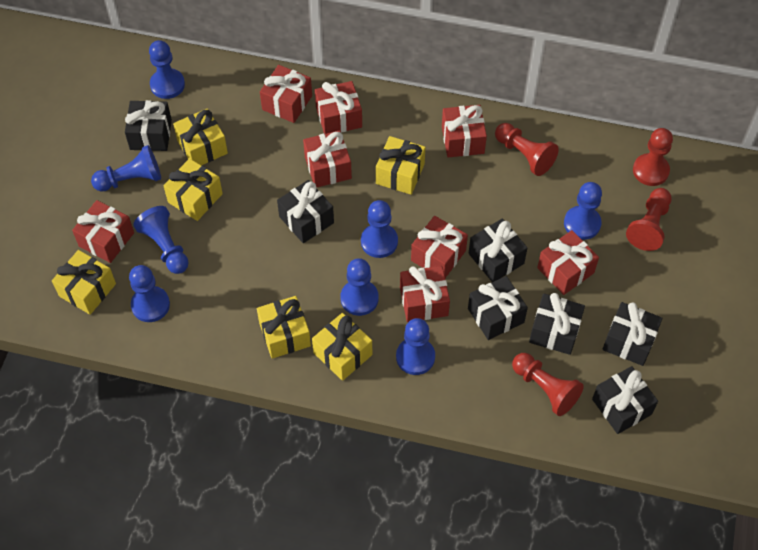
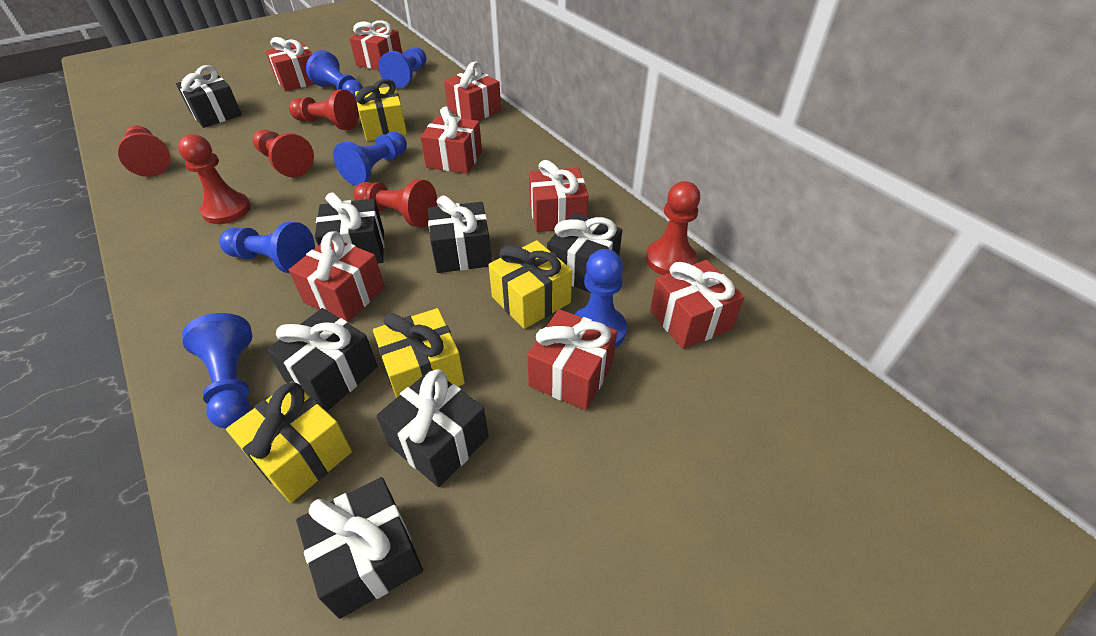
blue pawn: [91,145,161,192] [129,265,170,322] [133,206,189,274] [149,40,185,99] [340,258,379,316] [361,200,398,258] [396,318,435,375] [564,182,602,240] = 8 -> [182,313,252,428] [219,222,315,273] [306,50,363,99] [333,132,407,186] [379,47,427,88] [574,249,627,348] = 6
red pawn: [495,123,559,176] [512,353,584,416] [626,188,671,251] [633,128,673,186] = 4 -> [118,126,170,177] [178,134,251,224] [253,129,314,177] [289,90,359,130] [353,179,437,228] [646,181,700,275] = 6
yellow gift: [52,250,116,315] [163,158,223,221] [173,108,228,165] [257,296,311,359] [312,313,372,381] [376,136,425,195] = 6 -> [226,382,352,503] [355,79,407,141] [373,308,465,398] [489,240,572,329] = 4

